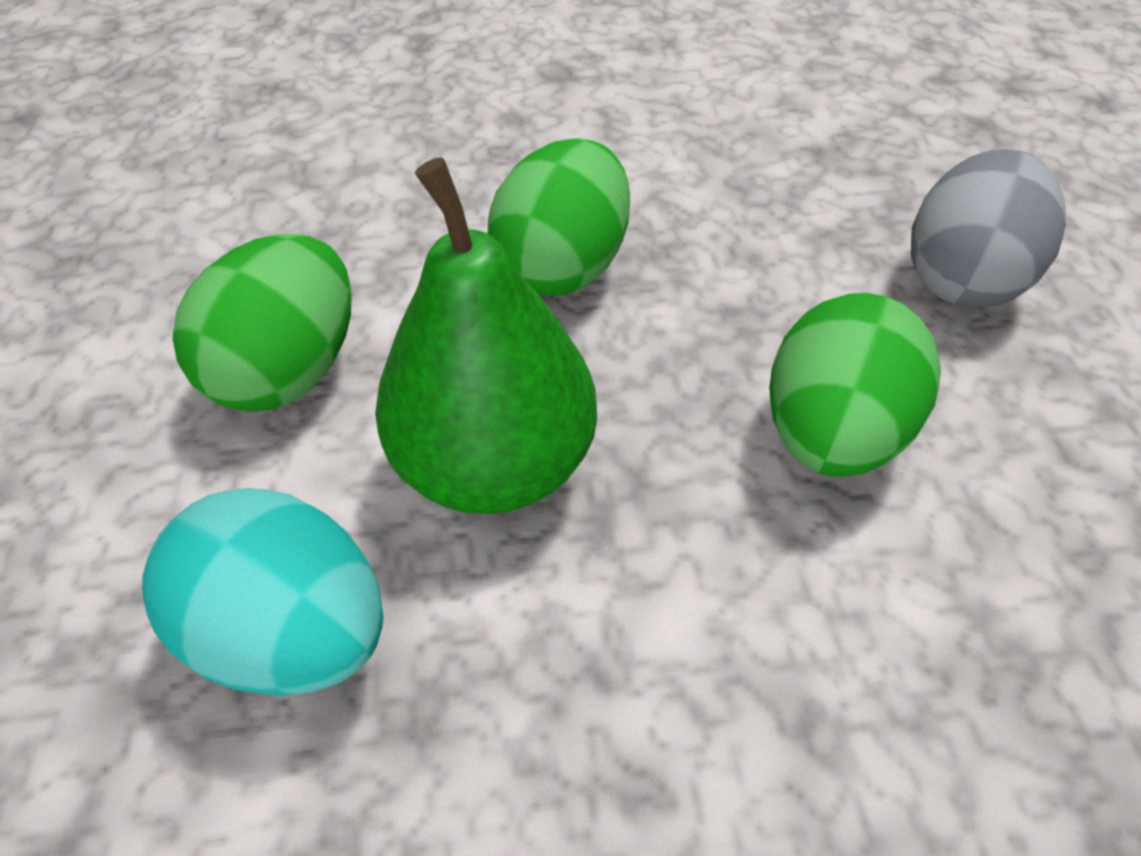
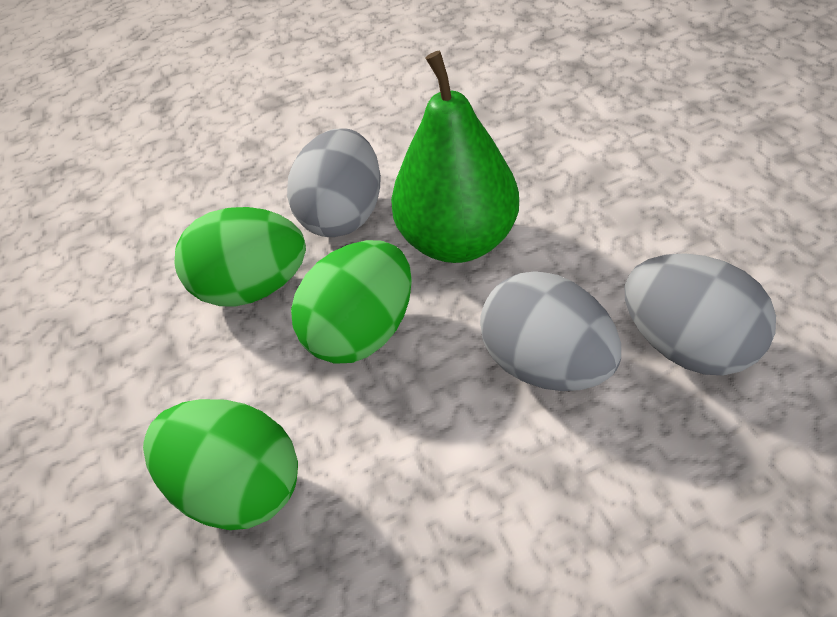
grey egg: [911,148,1066,307] = 1 -> [287,128,381,237] [480,271,621,391] [625,253,776,375] = 3
turquoise egg: [142,488,384,696] = 1 -> none = 0

